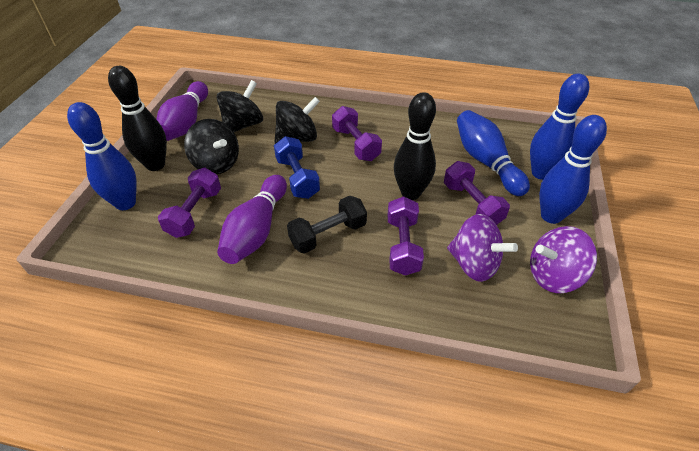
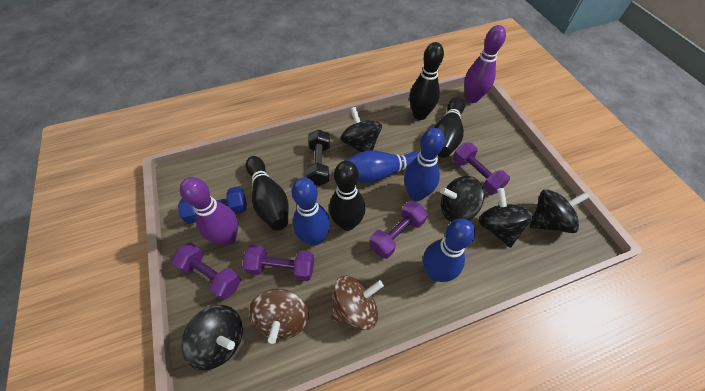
black bowling pin: [108,66,167,171] [394,92,436,200] = 2 -> [246,156,289,231] [329,161,366,231] [409,42,444,120] [434,97,465,158] = 4
black spinning top: [184,119,239,174] [216,80,263,132] [275,97,320,144] = 3 -> [181,305,243,370] [340,107,382,153] [440,176,484,222] [478,188,534,248] [530,189,590,233] = 5
brown spinning top: none = 0 -> [248,289,309,344] [331,276,384,330] = 2
purple spinning top: [447,214,518,282] [530,226,597,293] = 2 -> none = 0

